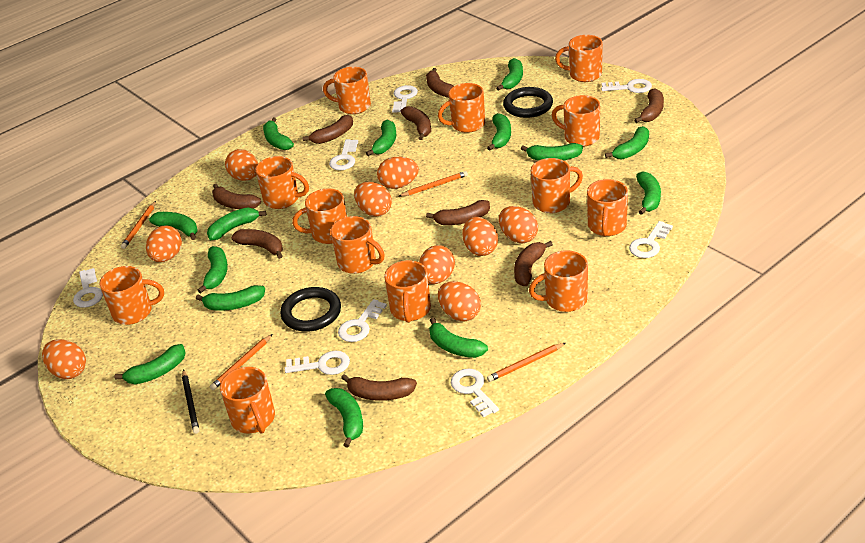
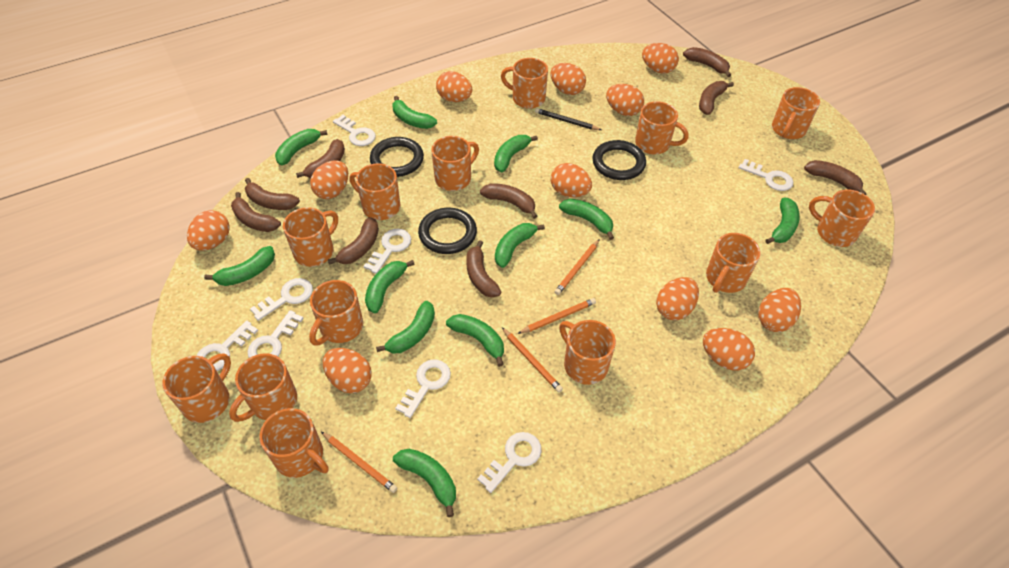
black ring: [280,287,341,332] [503,87,553,118] = 2 -> [370,137,424,177] [418,208,477,254] [592,140,646,180] = 3
green banana: [114,344,186,384] [149,212,197,240] [196,285,265,311] [197,246,228,293] [207,207,266,240] [263,117,294,150] [325,388,363,448] [366,120,396,156] [429,317,488,358] [487,113,511,151] [496,58,523,91] [521,143,583,161] [605,126,649,159] [636,171,661,215] = 14 -> [204,246,275,286] [275,129,327,165] [365,260,415,313] [376,301,435,353] [392,96,437,129] [393,449,456,517] [446,314,504,367] [494,135,538,172] [495,223,545,268] [559,199,614,240] [765,197,800,244] = 11
orange egg: [42,339,86,379] [146,226,182,262] [225,149,258,181] [354,182,392,217] [377,157,419,189] [419,245,455,284] [438,281,481,321] [462,217,498,256] [499,206,538,243] = 9 -> [187,210,230,251] [310,161,348,199] [323,348,372,393] [436,71,472,102] [550,63,586,95] [551,163,592,197] [606,84,644,116] [642,43,679,74] [656,277,699,320] [703,328,755,371] [758,288,801,332] = 11

